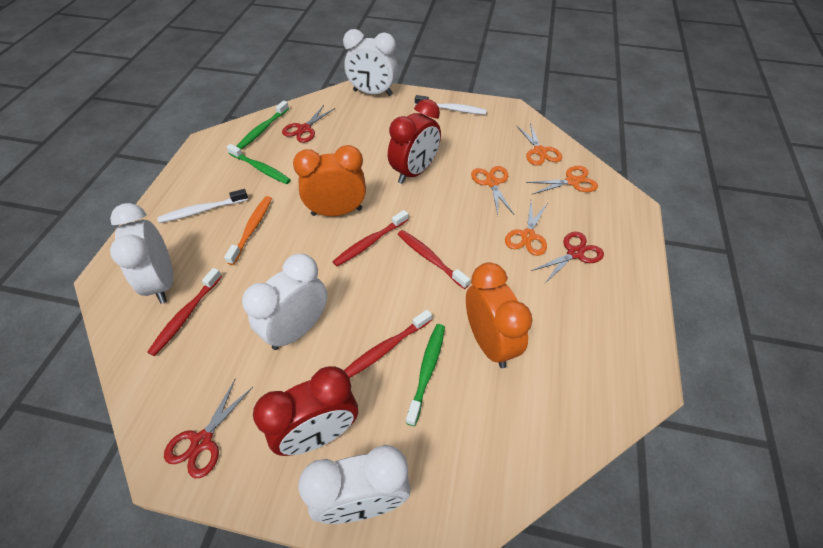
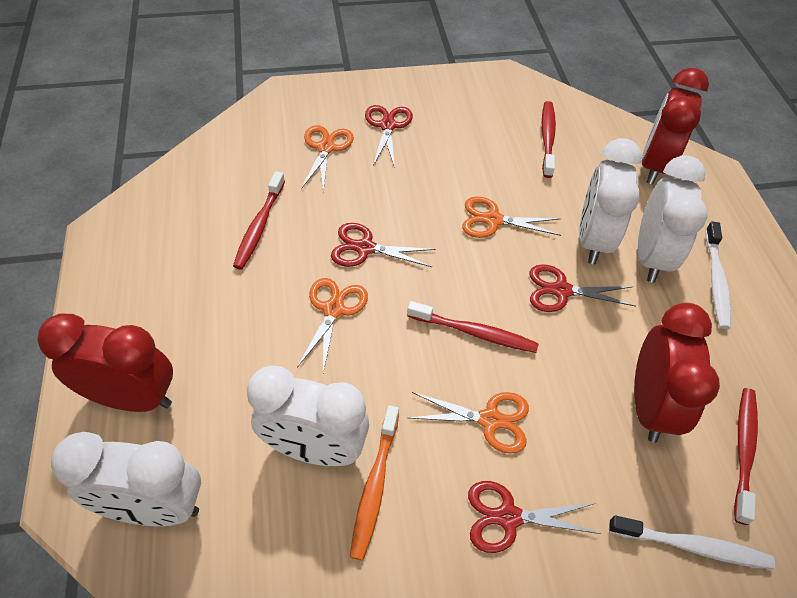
green toothbrush: [227,144,291,184] [236,101,289,149] [406,324,445,426] = 3 -> none = 0
orange clock: [293,145,366,216] [466,262,532,368] = 2 -> none = 0
red clock: [253,366,358,456] [388,99,441,184] = 2 -> [37,314,173,412] [634,303,720,443] [641,68,709,184] = 3
red scissors: [164,378,253,478] [282,105,335,143] [531,232,604,284] = 3 -> [331,223,436,267] [365,105,413,168] [468,481,601,553] [530,264,636,312] = 4

